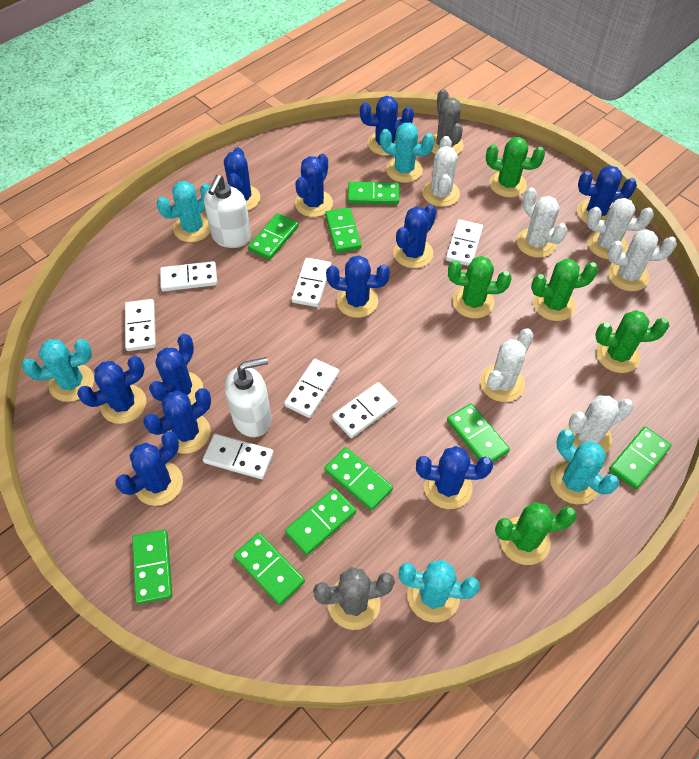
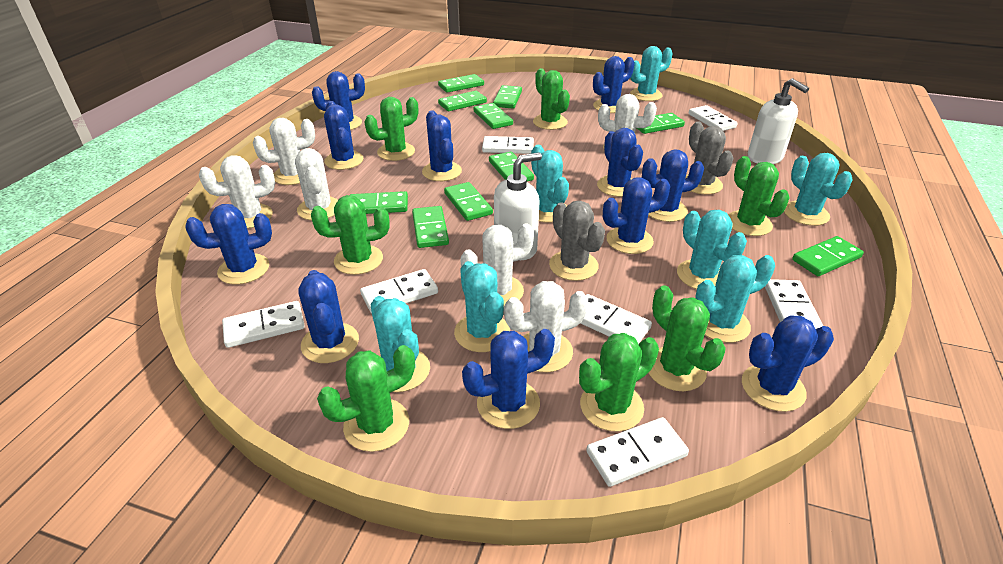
green cactus: [448,256,511,318] [486,137,545,197] [495,502,577,565] [531,259,598,321] [595,310,669,373] = 5 -> [311,195,390,275] [317,345,415,452] [364,97,418,161] [533,68,570,130] [579,333,659,432] [649,286,726,391] [728,156,790,236] = 7
green domino: [132,530,172,604] [234,533,305,605] [248,213,299,260] [285,488,356,555] [324,447,393,511] [325,207,361,253] [348,182,399,204] [447,403,510,462] [609,427,672,489] = 9 -> [349,191,408,214] [412,206,449,248] [438,74,484,93] [438,91,487,111] [444,182,493,221] [474,103,513,129] [489,151,534,181] [493,85,522,108] [637,113,685,134] [792,236,864,276] = 10
turquoise cactus: [22,339,94,402] [157,181,211,242] [380,123,434,183] [399,560,480,622] [550,429,619,504] = 5 -> [371,296,430,392] [454,261,510,352] [531,145,569,223] [630,46,673,101] [677,210,747,289] [695,255,775,343] [784,153,853,226] = 7

